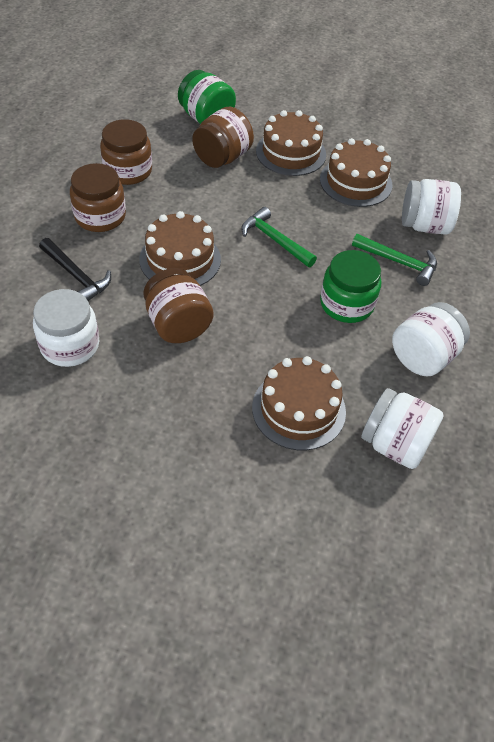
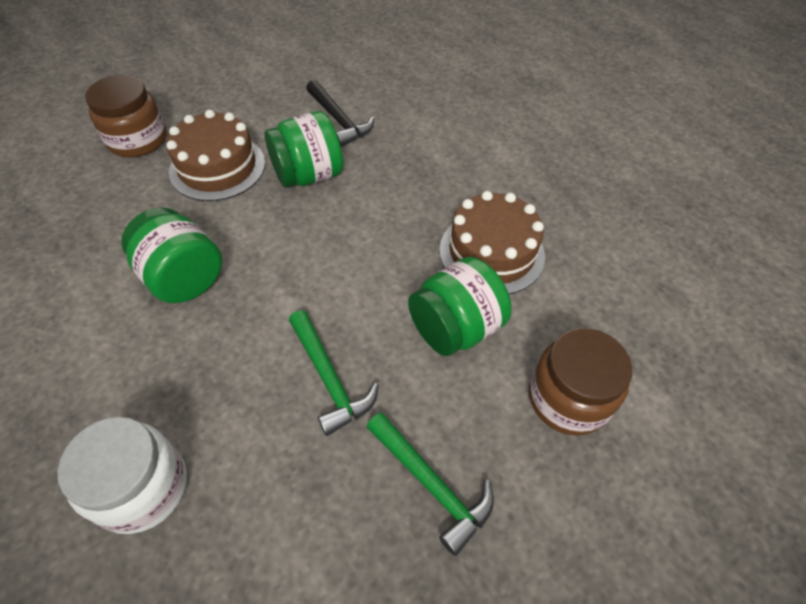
brown cake: [139,211,221,286] [252,356,346,451] [256,110,326,176] [320,138,392,207] = 4 -> [166,110,265,201] [439,191,545,294] = 2
brown jar: [70,163,126,232] [100,119,152,185] [143,268,214,343] [192,107,254,168] = 4 -> [85,75,167,158] [529,328,632,436] = 2
green jar: [178,70,236,124] [320,250,381,323] = 2 -> [121,207,222,303] [264,111,343,188] [408,257,511,356] = 3
white jar: [33,289,99,367] [361,388,444,469] [392,302,470,376] [402,179,461,235] = 4 -> [58,417,187,534] = 1

